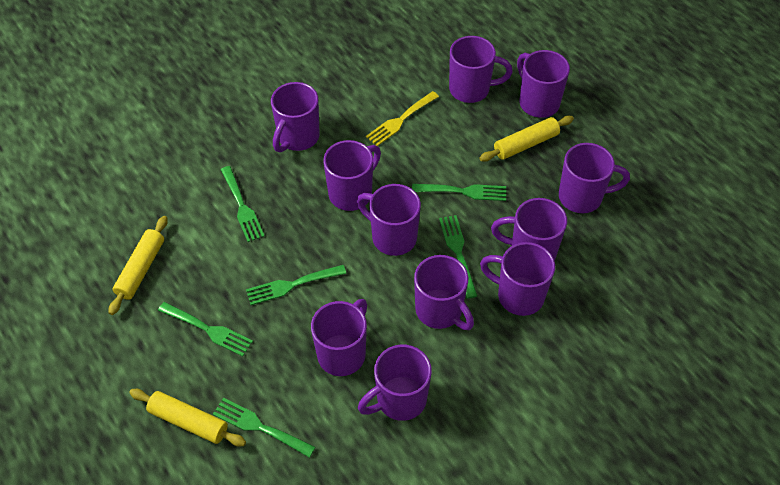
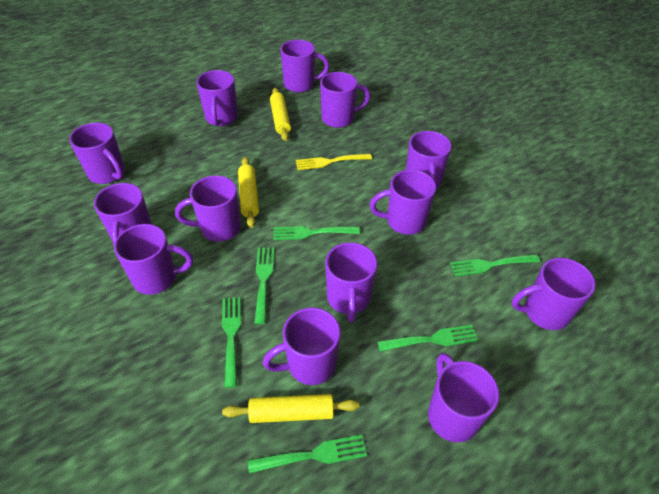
purple mug: [271,82,320,152] [311,299,367,376] [323,140,381,211] [357,184,421,256] [358,345,432,421] [414,255,474,330] [449,36,513,103] [480,242,555,316] [491,198,567,261] [517,50,570,118] [559,143,630,213] = 11 -> [69,123,125,184] [94,183,152,245] [114,224,193,295] [175,175,241,242] [196,70,238,126] [263,308,341,385] [280,40,329,92] [320,72,370,128] [325,242,377,322] [370,170,436,235] [406,131,452,189] [428,353,499,442] [512,258,596,330] = 13

